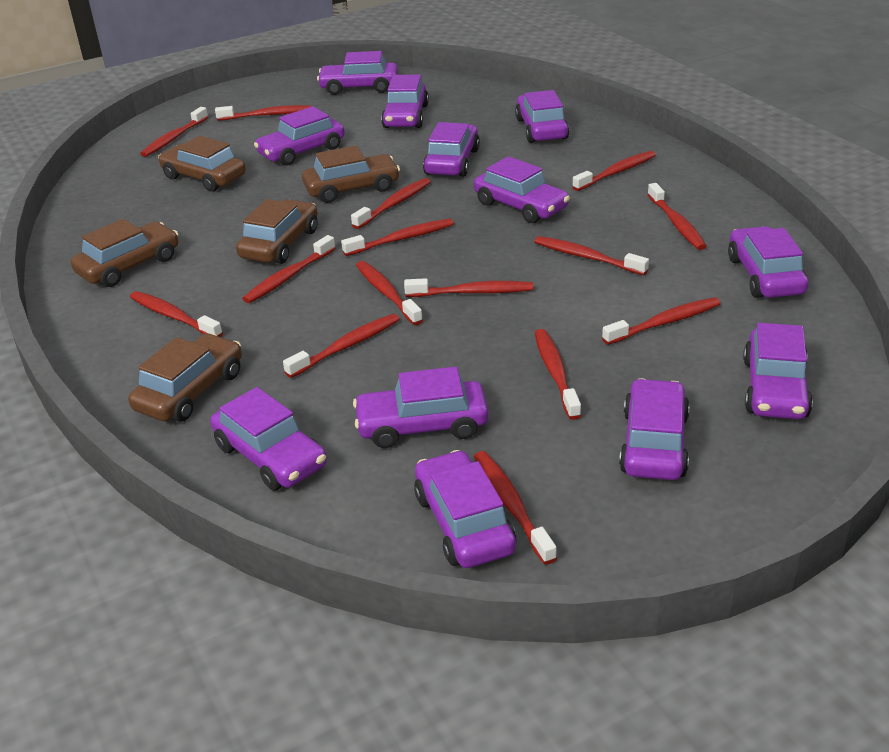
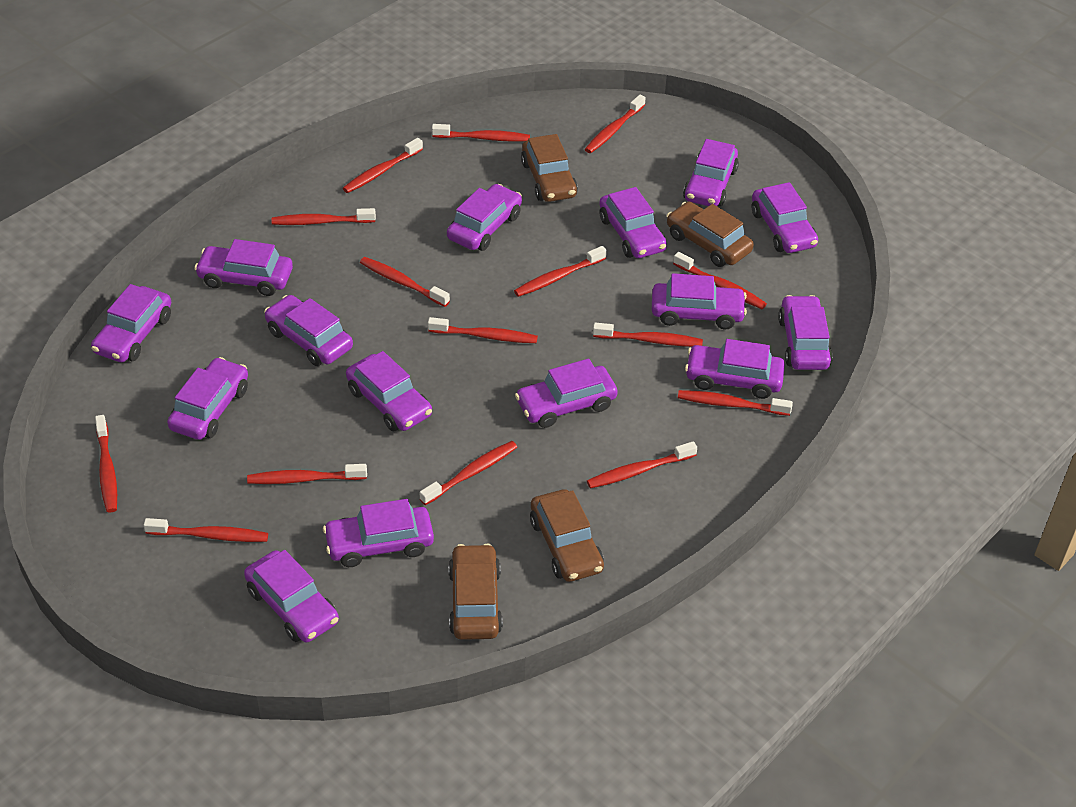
brown car: [71,219,178,287] [128,333,242,422] [158,136,246,192] [236,199,318,264] [302,145,400,203] = 5 -> [448,544,503,640] [521,134,578,202] [530,489,604,582] [667,202,754,267] = 4
purple car: [210,387,327,491] [254,106,345,166] [317,51,398,95] [353,367,489,448] [381,75,429,128] [414,450,516,568] [423,122,480,177] [474,156,570,223] [515,90,569,143] [619,378,690,480] [728,226,808,298] [743,323,813,419] = 12 -> [91,284,171,362] [167,357,248,440] [194,239,293,296] [244,550,339,643] [264,295,353,366] [323,499,434,567] [346,351,432,431] [447,184,522,251] [515,359,618,428] [599,187,667,258] [652,273,747,330] [683,139,739,207] [685,339,785,399] [752,182,818,253] [778,295,833,370] = 15

